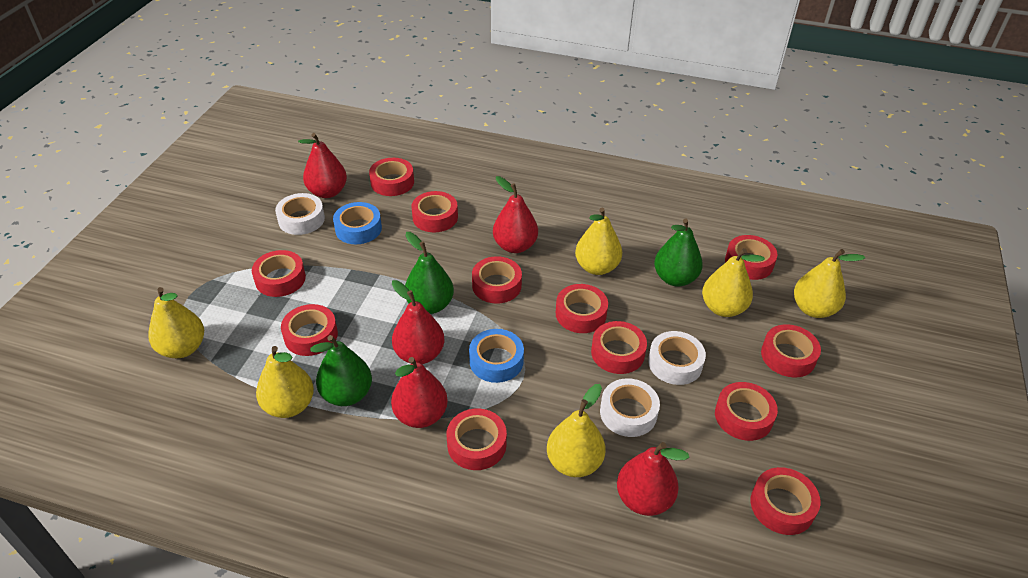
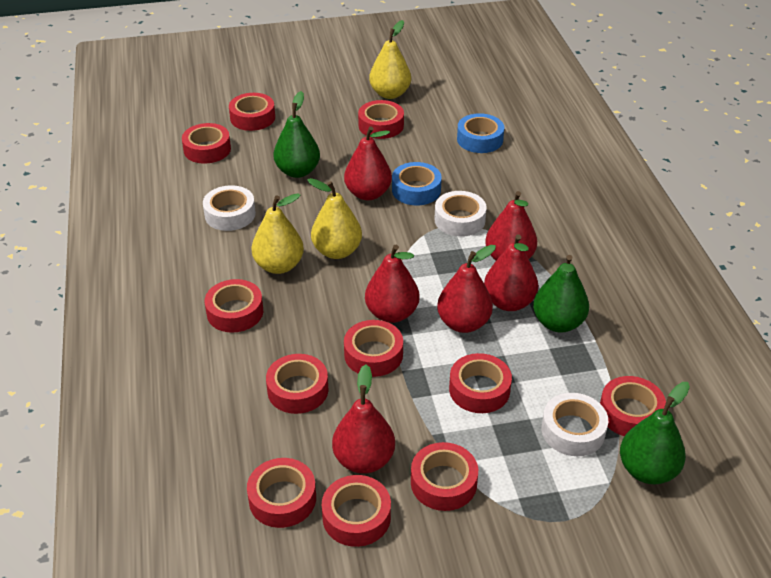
red pear: [298,133,347,198] [391,357,448,428] [392,280,444,364] [493,176,538,253] [617,442,689,516] = 5 -> [332,364,395,474] [344,126,392,200] [365,245,419,323] [437,245,496,333] [484,234,538,311] [485,191,537,261] = 6
red tape: [252,250,306,297] [281,304,338,356] [369,158,414,196] [411,191,458,232] [447,408,507,470] [472,256,522,304] [556,284,608,333] [591,321,647,374] [715,382,778,441] [725,235,777,280] [751,467,821,535] [761,324,821,377] = 12 -> [182,123,231,164] [205,279,263,333] [229,93,275,131] [247,458,316,528] [266,354,328,414] [322,475,391,547] [344,320,403,377] [358,100,404,139] [411,442,478,511] [449,353,512,413] [600,376,666,436] = 11
yellow pear: [148,287,204,358] [256,346,314,418] [547,384,605,477] [575,208,622,275] [702,248,765,317] [794,249,865,318] = 6 -> [251,193,304,274] [307,178,362,259] [369,20,411,99] = 3

